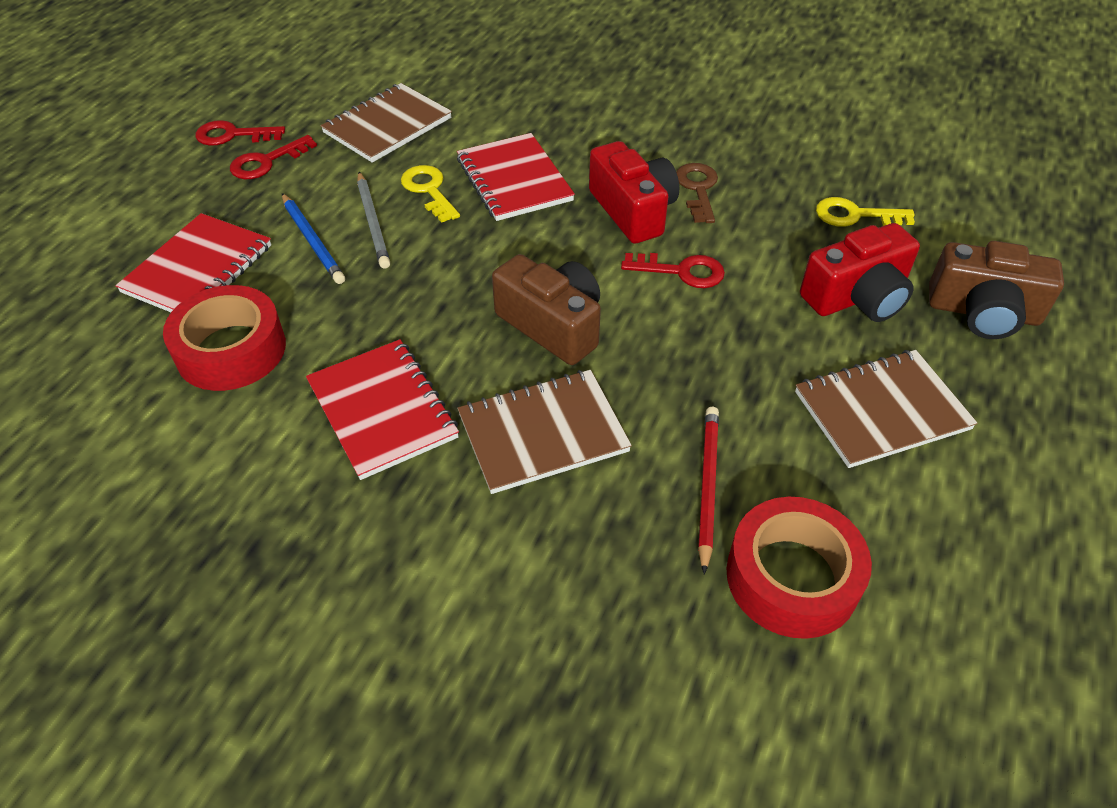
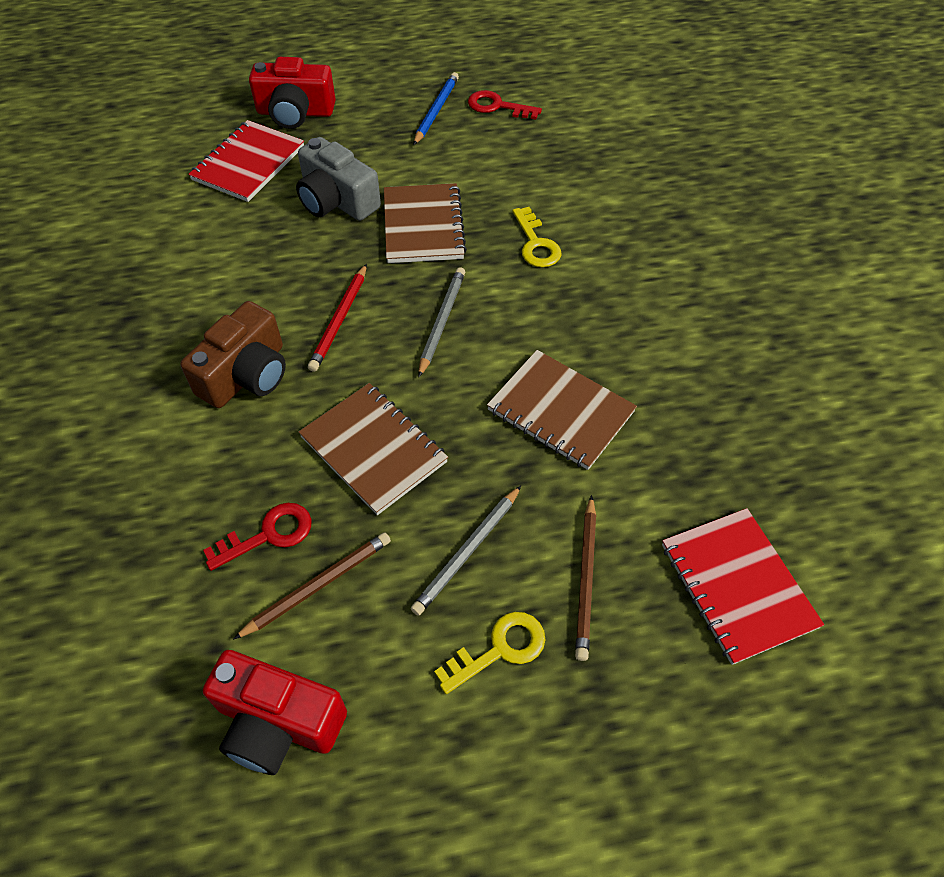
brown camera: [492,254,601,365] [929,241,1064,339] = 2 -> [180,301,286,408] = 1
brown key: [676,163,718,223] = 1 -> none = 0
brown pencil: none = 0 -> [233,532,391,640] [575,495,596,661] = 2
grey camera: none = 0 -> [296,137,381,221] = 1
grey pencil: [357,172,390,269] = 1 -> [411,486,521,616] [418,267,465,377] = 2
red key: [196,120,285,146] [230,135,317,179] [621,253,725,288] = 3 -> [203,503,312,571] [468,90,542,120] = 2
red notebook: [116,213,271,312] [306,339,459,480] [457,133,575,221] = 3 -> [188,120,304,202] [662,508,824,665] = 2
red tape: [163,285,286,391] [727,497,872,639] = 2 -> none = 0

